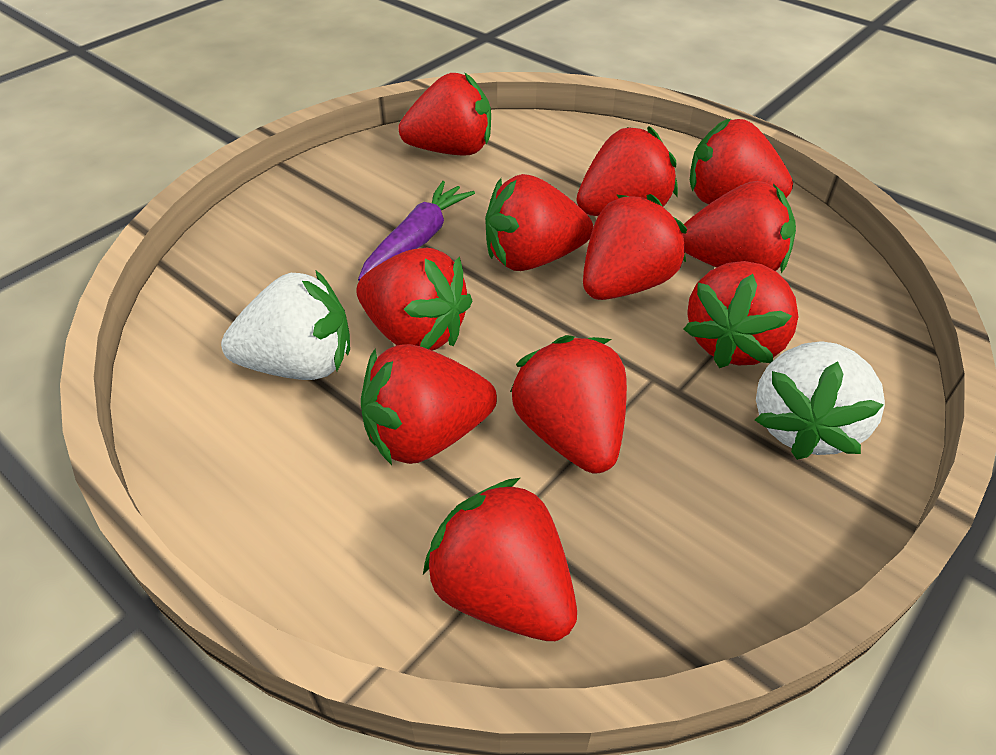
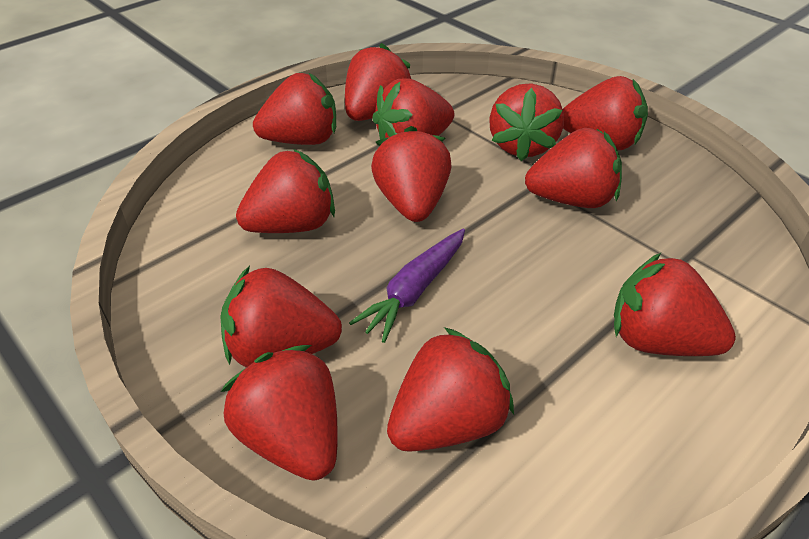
red strawberry: [357,248,472,350] [361,344,497,465] [398,72,491,156] [423,478,577,641] [485,174,593,271] [510,335,627,474] [577,126,678,216] [583,194,687,300] [682,181,796,273] [683,261,799,368] [690,119,793,204] = 11 -> [220,266,342,368] [221,345,338,481] [236,149,335,233] [253,73,336,145] [345,43,411,121] [371,126,452,222] [372,78,454,140] [387,327,514,452] [489,83,564,161] [525,128,622,208] [563,76,648,150] [614,253,736,356] = 12
white strawberry: [221,271,350,380] [755,341,885,460] = 2 -> none = 0

